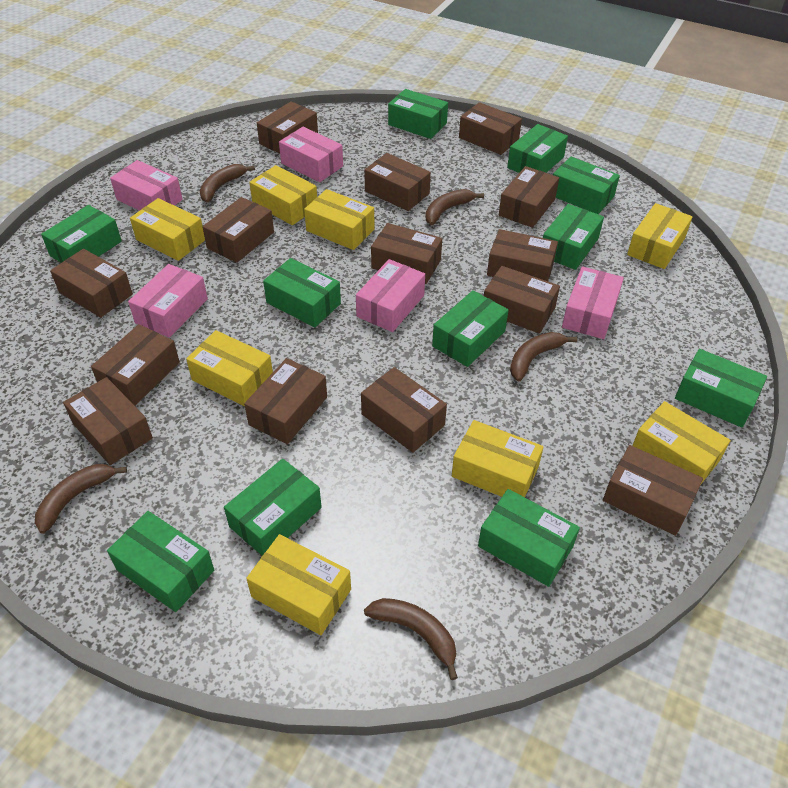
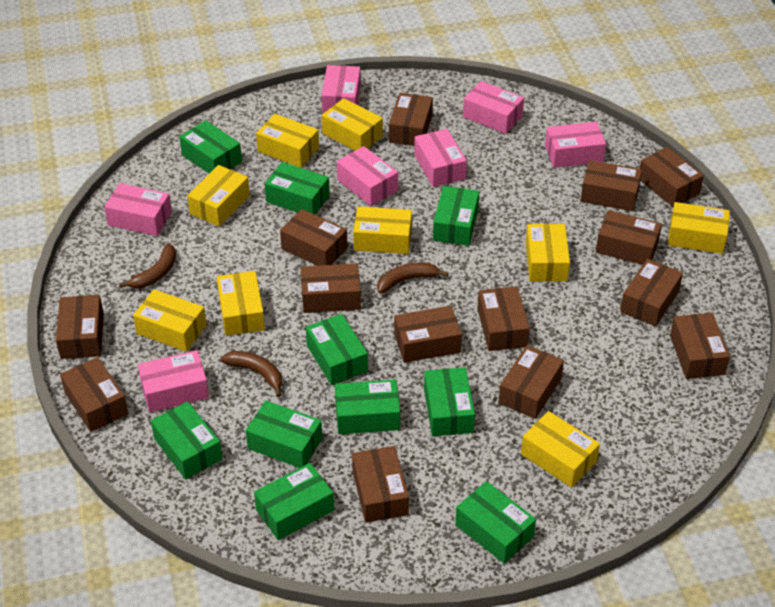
brown banana: [35,464,127,534] [200,164,255,202] [364,598,458,680] [425,189,484,225] [510,332,577,381] = 5 -> [119,243,176,289] [221,351,282,397] [377,262,448,293] = 3
green box: [41,205,122,263] [107,511,214,612] [224,459,322,555] [263,258,341,327] [388,89,448,139] [432,290,509,367] [478,489,580,587] [507,124,568,173] [543,204,604,270] [553,157,620,214] [675,349,767,428] = 11 -> [151,401,222,479] [179,120,242,173] [246,400,322,468] [254,463,334,540] [265,162,330,215] [306,314,368,385] [335,380,400,434] [424,367,475,436] [433,186,479,246] [455,481,536,564] = 10
pink box: [110,160,183,211] [128,264,208,338] [279,127,343,182] [356,259,425,332] [562,267,624,339] = 5 -> [104,183,172,236] [138,350,209,412] [321,65,361,114] [337,146,398,206] [414,129,467,187] [463,81,524,134] [545,122,606,168] = 7
yellow box: [130,198,205,261] [186,330,273,406] [246,534,351,635] [249,165,317,225] [304,189,374,250] [452,420,544,497] [627,203,693,269] [632,401,731,484] = 8 -> [133,289,207,352] [187,165,250,227] [217,271,265,336] [256,114,319,168] [322,98,383,151] [353,206,412,254] [521,411,600,488] [526,223,570,282] [668,202,730,254] = 9

